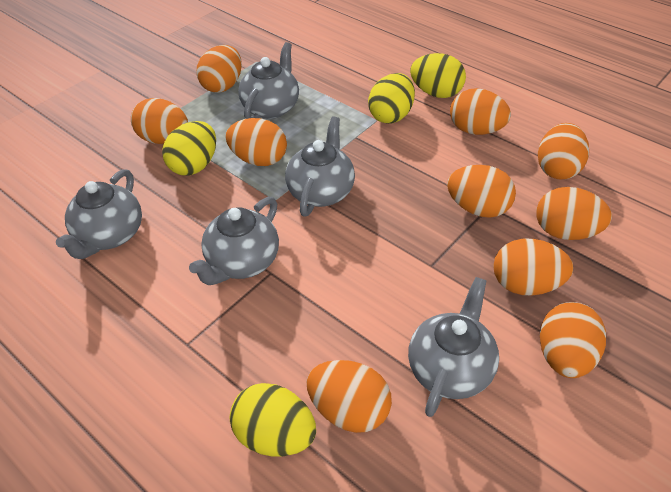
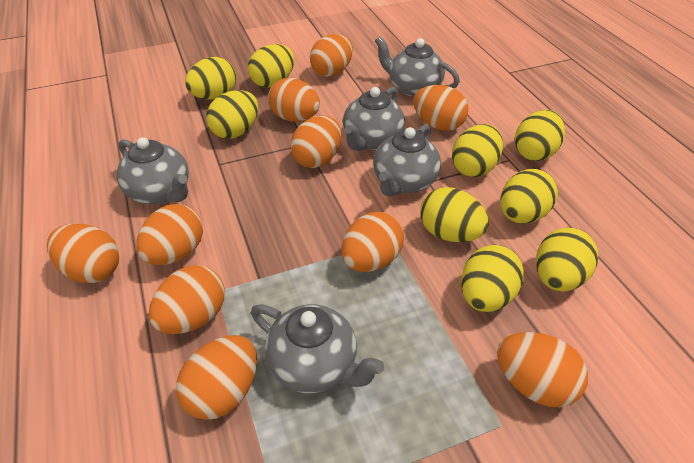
yellow egg: [162,121,216,176] [230,383,316,457] [368,73,415,124] [410,53,466,98] = 4 -> [185,57,236,99] [206,90,258,139] [248,44,294,87] [420,187,489,242] [452,124,503,177] [461,245,524,312] [500,169,558,224] [515,110,565,161] [536,227,598,292] = 9

